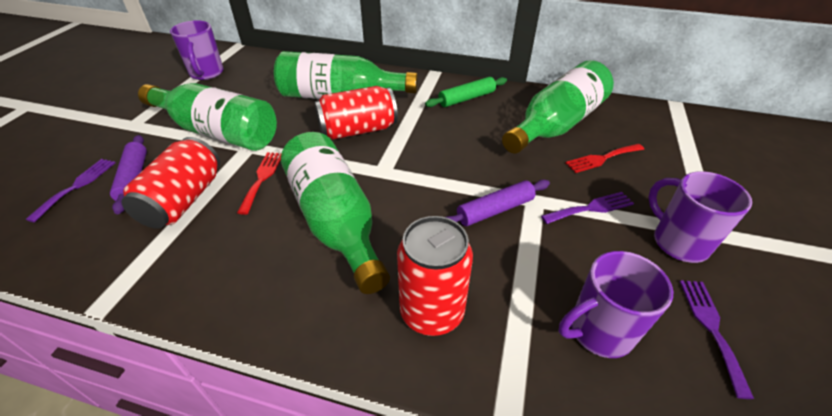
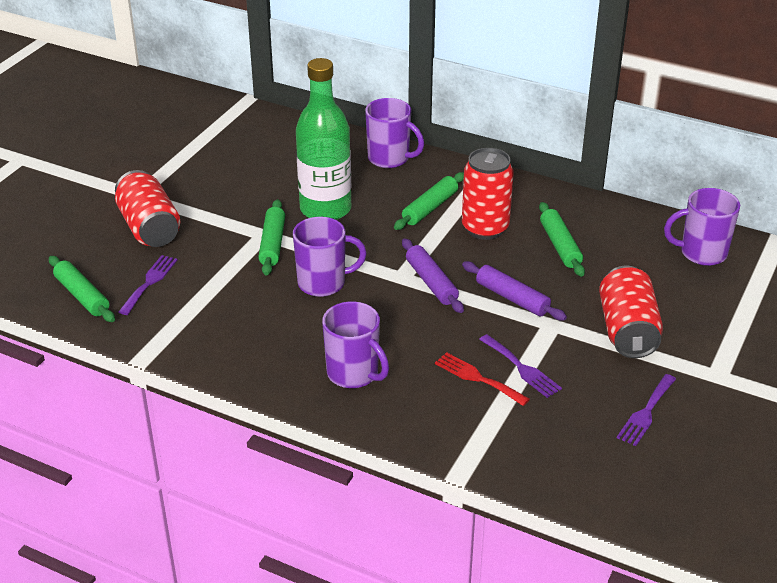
green bottle: [138,83,277,151] [274,51,418,99] [281,132,390,294] [502,60,614,153] = 4 -> [296,58,351,220] = 1
green rolling pin: [425,77,507,107] = 1 -> [49,256,115,322] [258,199,285,276] [394,172,464,230] [539,202,585,277] = 4
purple mug: [170,20,224,80] [559,251,673,358] [649,171,752,263] = 3 -> [293,217,367,297] [322,301,389,388] [365,98,424,168] [664,188,740,266] = 4
red fork: [237,152,281,215] [565,144,645,173] = 2 -> [435,352,530,406] = 1

